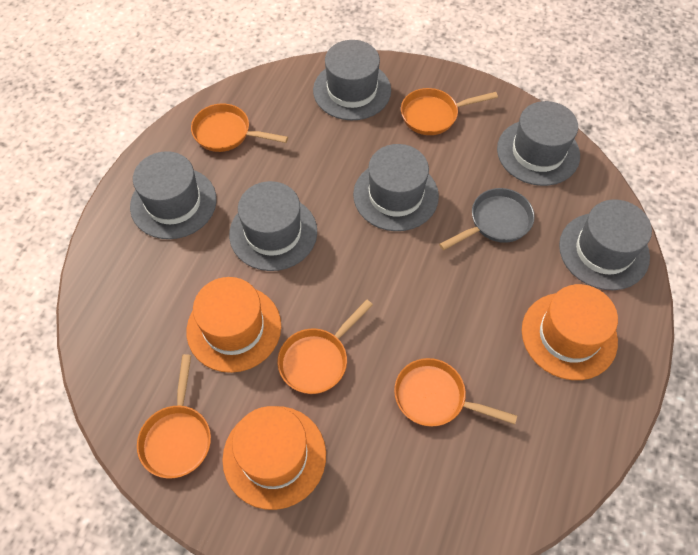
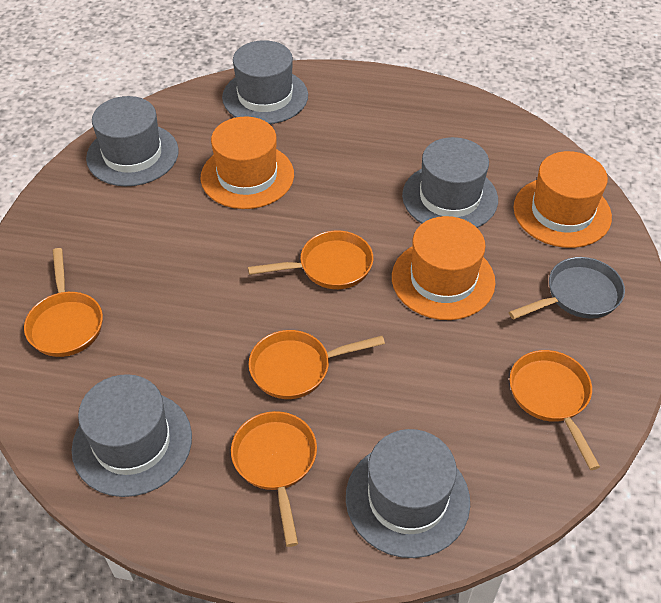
grey hat: [130,151,217,239] [229,181,317,271] [313,40,391,120] [353,144,439,231] [497,101,580,186] [559,199,652,290] = 6 -> [72,374,192,497] [86,96,179,186] [222,40,308,124] [346,429,470,558] [402,137,498,228] = 5

